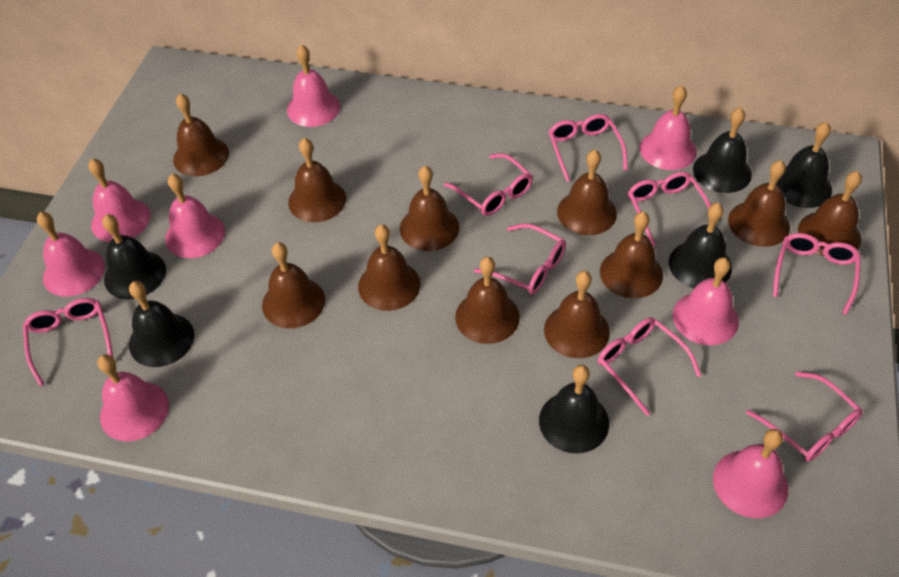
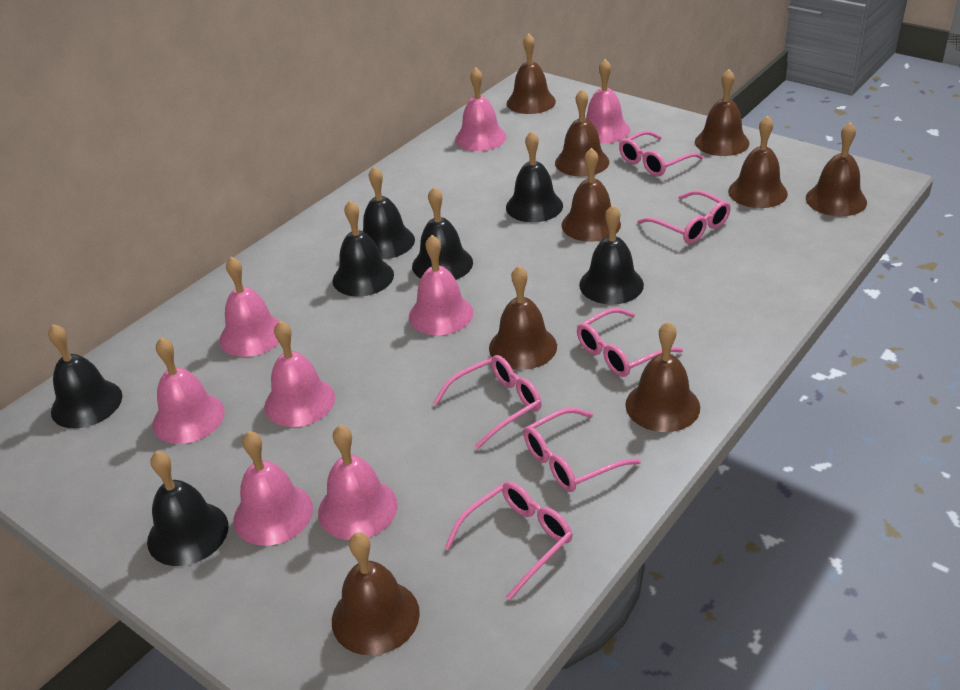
black bell: [102,214,166,299] [129,281,194,367] [539,365,609,453] [669,203,732,288] [693,107,752,193] [776,122,832,208] = 6 -> [48,324,122,428] [147,451,229,566] [332,200,394,297] [363,166,415,259] [412,187,473,280] [506,131,563,222] [579,205,644,305] = 7
brown bell: [173,93,229,176] [262,242,325,328] [288,138,346,222] [358,225,421,311] [400,166,459,251] [455,257,520,344] [544,271,610,358] [557,150,617,235] [600,211,663,298] [728,160,790,247] [798,171,862,256] = 11 -> [332,532,420,656] [489,266,557,370] [507,33,556,114] [555,89,609,177] [561,148,621,242] [625,322,700,432] [695,69,749,156] [728,115,788,208] [806,122,867,216] = 9
pink glasses: [23,298,113,386] [444,153,533,216] [474,223,566,295] [548,114,628,182] [598,318,702,416] [628,172,711,246] [746,372,863,462] [773,233,861,315] = 8 -> [433,355,542,449] [444,481,573,600] [524,407,641,492] [577,308,683,377] [619,131,703,176] [637,190,731,244] = 6

